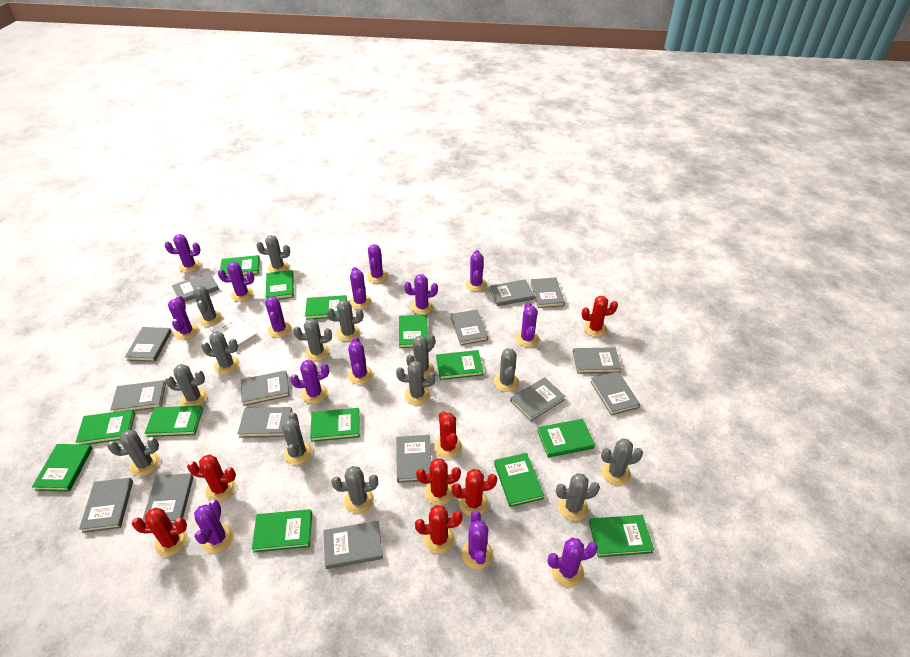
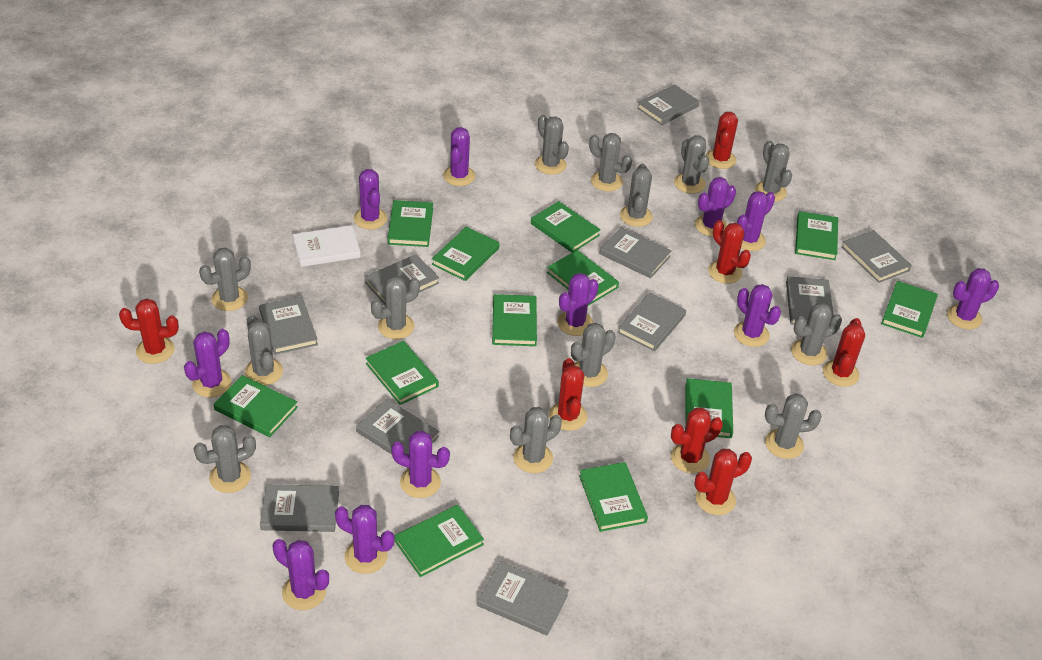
green book: [32,444,92,491] [76,409,135,444] [145,406,203,437] [220,255,260,276] [252,509,312,552] [266,270,294,300] [305,295,347,320] [310,408,360,442] [399,315,428,348] [436,350,484,380] [494,453,544,507] [537,419,595,458] [589,515,654,557] = 13 -> [214,375,298,437] [365,341,439,405] [387,200,433,247] [395,505,484,577] [432,227,500,281] [492,294,537,346] [531,201,601,252] [547,250,619,306] [579,462,648,532] [685,378,733,438] [795,211,838,260] [881,281,938,338] = 12
grey book: [79,478,133,533] [110,380,166,412] [125,327,172,362] [142,473,194,524] [172,272,219,302] [238,407,292,438] [241,370,290,406] [323,521,383,569] [396,435,431,483] [451,309,488,345] [489,279,535,306] [510,377,566,421] [531,278,565,308] [573,347,622,374] [590,371,640,415] = 15 -> [259,296,318,355] [260,484,339,532] [356,399,439,454] [364,254,439,306] [477,561,569,635] [599,227,672,278] [617,292,686,351] [637,84,699,125] [786,276,834,325] [841,230,912,283] = 10
grey cactus: [108,430,160,476] [165,364,207,406] [193,286,222,327] [201,331,240,374] [256,235,290,273] [282,412,313,465] [293,319,332,361] [327,300,363,341] [331,466,378,514] [396,361,436,405] [406,334,435,378] [494,348,519,392] [556,473,600,521] [601,438,643,485] = 14 -> [194,425,256,493] [199,248,251,311] [244,315,283,386] [371,276,420,339] [510,407,562,473] [535,115,569,175] [571,323,616,387] [589,133,632,191] [620,164,653,227] [674,135,709,194] [755,141,792,202] [765,393,822,459] [791,303,842,365] = 13
purple cactus: [165,234,201,273] [168,295,199,340] [194,500,234,553] [218,262,254,302] [265,296,292,338] [290,360,329,404] [348,337,373,384] [349,267,372,309] [367,244,388,283] [404,274,438,315] [461,510,493,569] [465,250,487,291] [516,302,539,347] [548,538,598,587] = 14 -> [184,329,232,397] [273,539,329,610] [335,505,394,574] [353,169,387,230] [391,431,450,498] [443,127,475,186] [557,273,599,336] [695,177,736,236] [734,284,781,347] [737,191,775,251] [947,268,999,329] = 11

